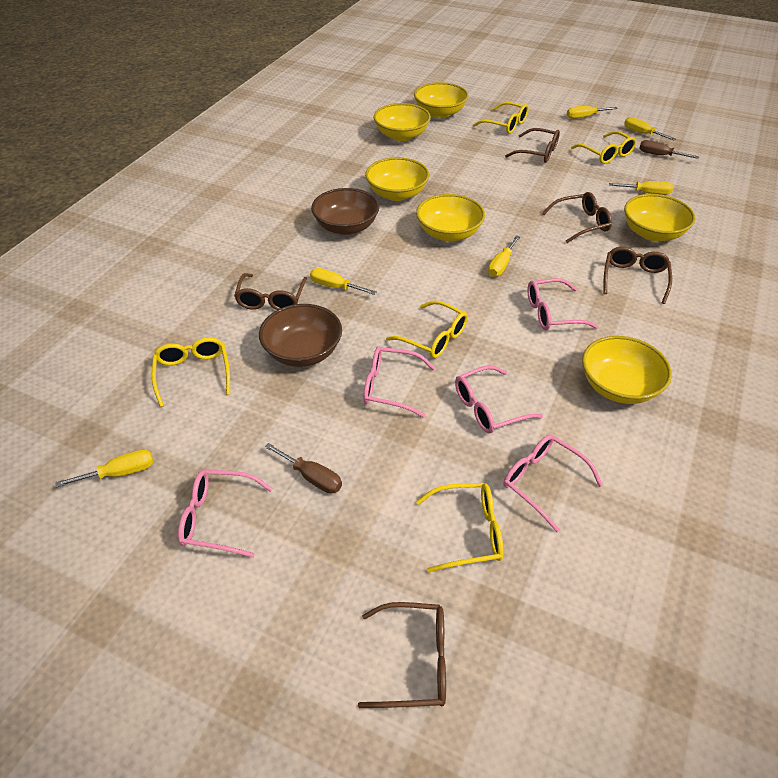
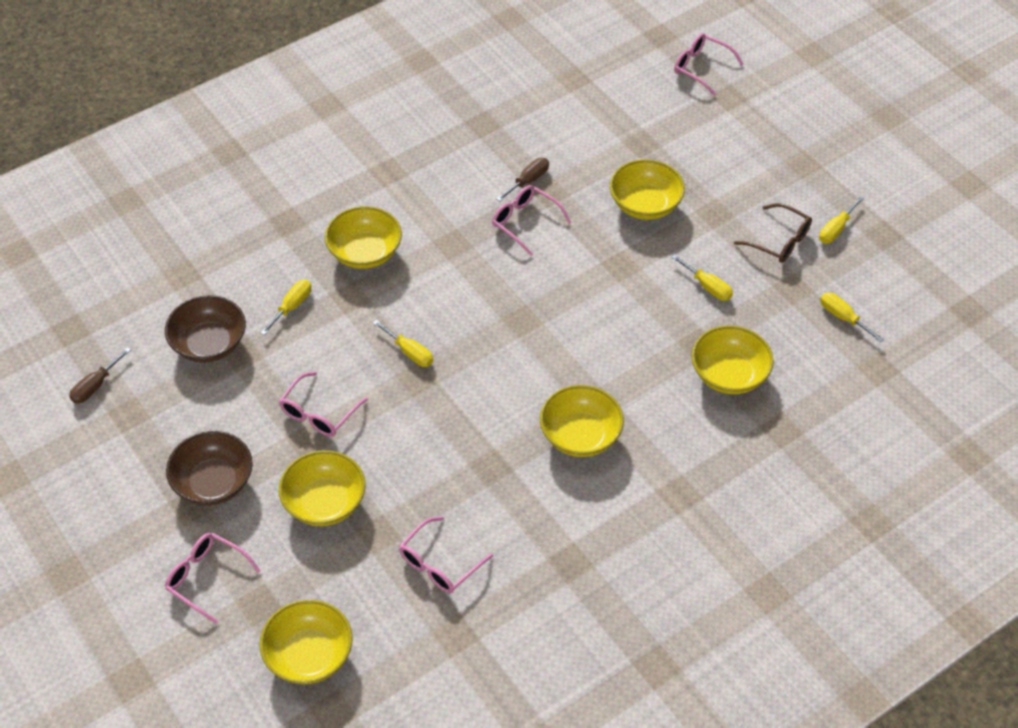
brown glasses: [234,273,307,310] [358,602,446,708] [505,128,560,163] [542,192,612,243] [603,247,672,304] = 5 -> [734,203,812,263] = 1
yellow glasses: [152,337,230,407] [386,301,468,358] [416,483,503,573] [473,102,529,134] [571,131,637,164] = 5 -> none = 0
yellow screwdriver: [55,449,153,488] [310,268,377,295] [488,235,520,277] [567,106,618,119] [609,181,673,195] [624,117,676,140] = 6 -> [260,280,311,335] [373,320,433,367] [671,254,733,301] [819,196,864,244] [820,292,884,342] = 5

